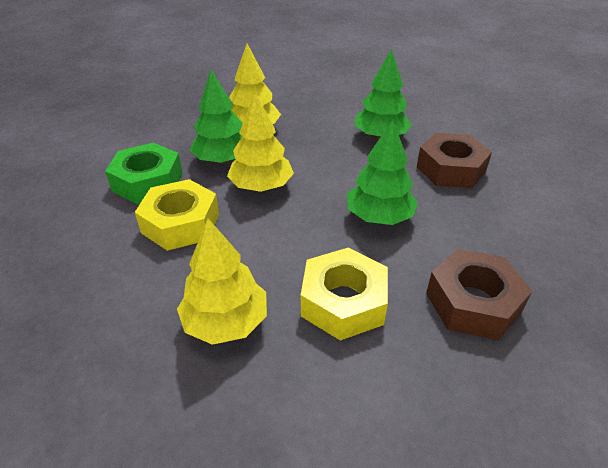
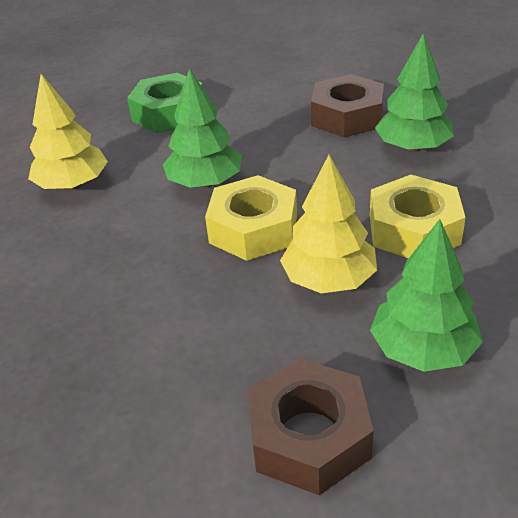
yellow tree: [177,218,267,345] [227,92,294,192] [229,44,281,124] = 3 -> [28,74,108,190] [280,155,377,293] = 2

